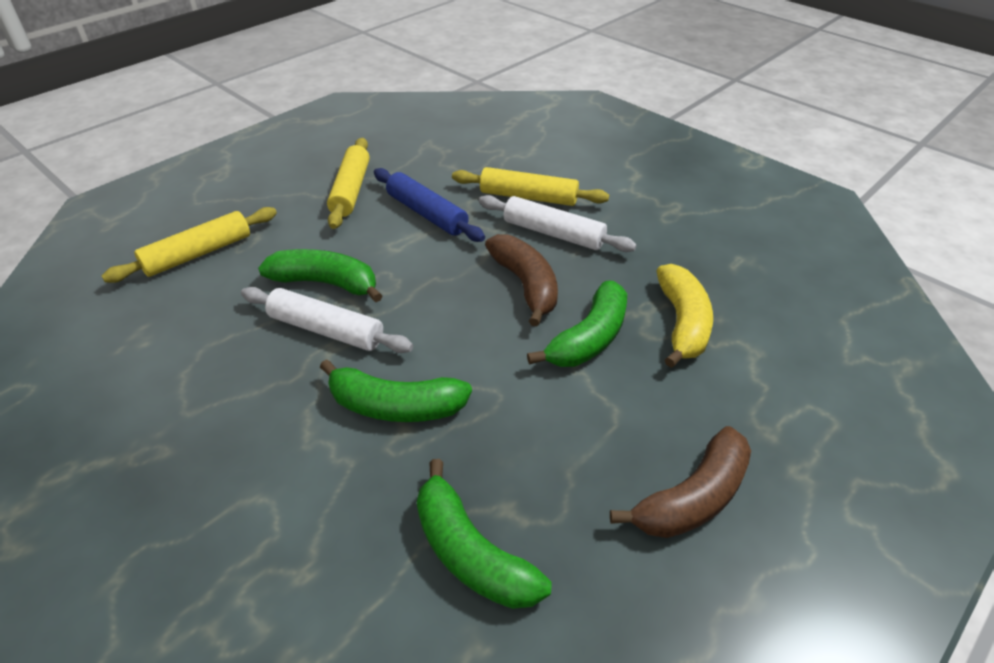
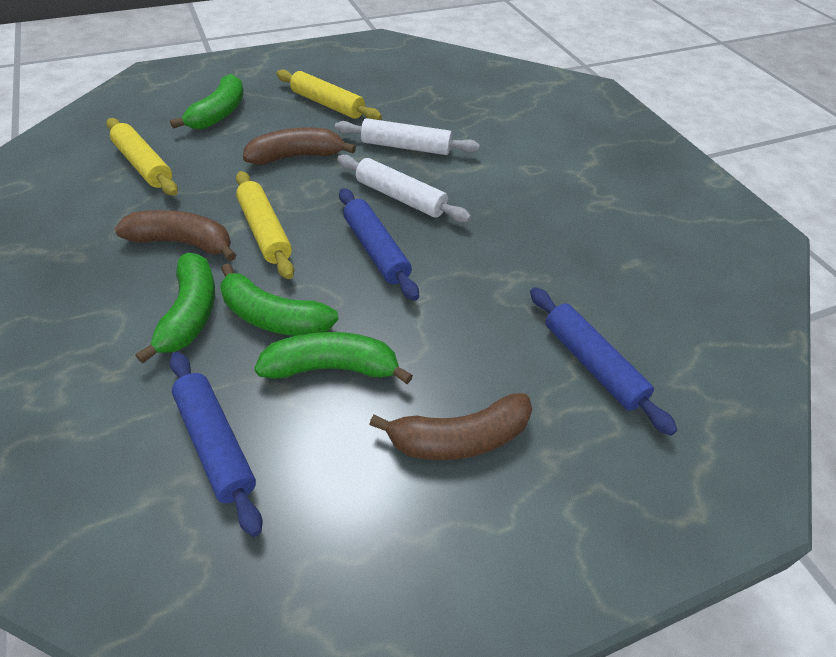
blue rolling pin: [374,168,485,242] = 1 -> [170,352,262,537] [339,188,419,301] [530,287,677,436] = 3
brown banana: [485,234,558,326] [610,426,751,538] = 2 -> [115,210,236,261] [243,127,356,165] [369,393,532,460] = 3
yellow banana: [657,264,713,368] = 1 -> none = 0

